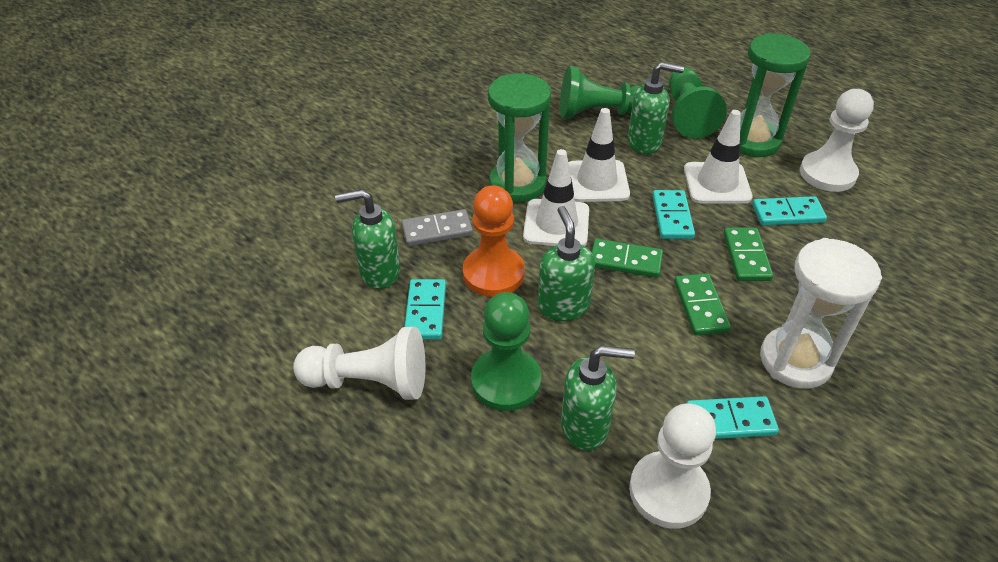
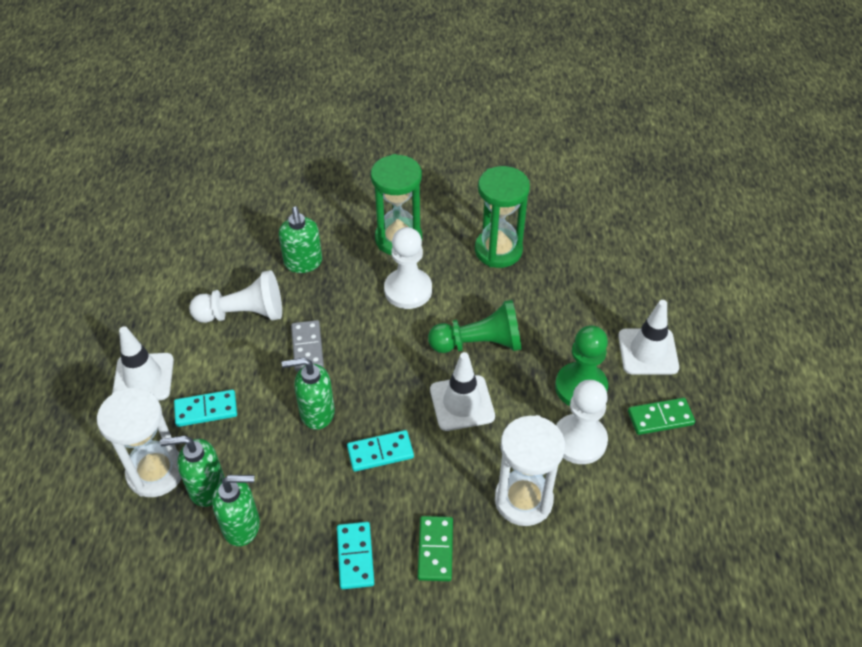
green domino: [592,239,663,278] [674,273,731,335] [724,228,773,281] = 3 -> [418,516,453,581] [628,398,695,435] = 2
green pawn: [471,292,541,411] [560,66,641,119] [669,67,727,138] = 3 -> [428,300,521,353] [555,325,608,406] = 2
orange pawn: [463,185,525,297] = 1 -> none = 0
turquoise domino: [404,279,446,340] [652,190,695,239] [686,396,779,439] [752,196,827,226] = 4 -> [174,390,237,427] [337,522,374,589] [347,430,414,472] = 3
white hourglass: [760,238,882,389] = 1 -> [97,388,182,497] [495,415,565,526] = 2

